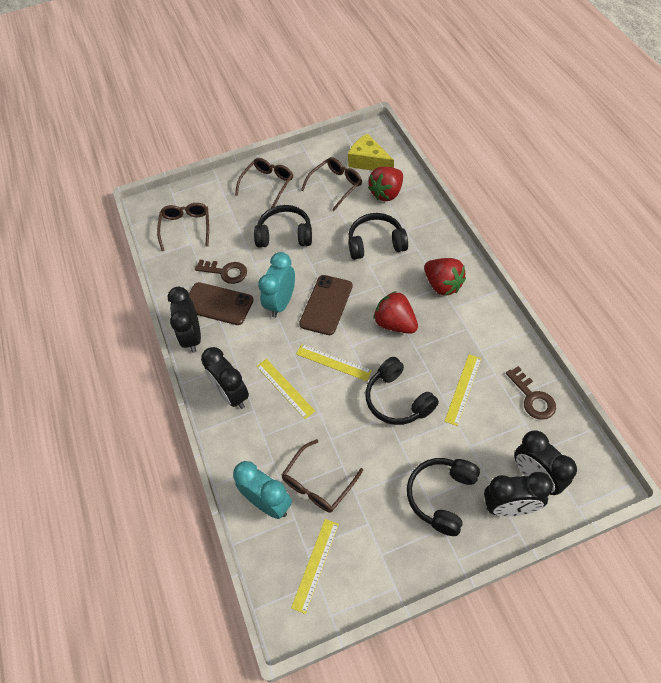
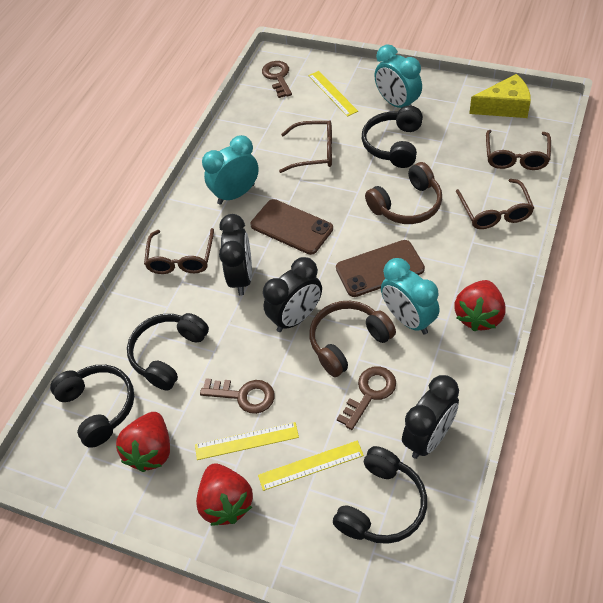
black clock: [168,287,201,353] [201,347,249,409] [484,472,553,517] [514,430,577,495] = 4 -> [219,214,252,296] [263,257,322,332] [402,375,459,459] = 3
brown headphones: none = 0 -> [310,301,396,377] [365,162,442,224] = 2
brown key: [195,260,247,284] [506,366,556,420] = 2 -> [200,378,275,414] [262,61,292,98] [337,366,396,430] = 3
turquoise clock: [233,461,292,519] [258,252,295,318] = 2 -> [202,135,259,205] [374,45,422,108] [381,258,440,335] = 3
yellow ruler: [256,359,315,419] [291,519,339,614] [296,344,372,381] [444,354,481,426] = 4 -> [195,422,299,460] [258,441,364,491] [308,71,358,117] = 3

